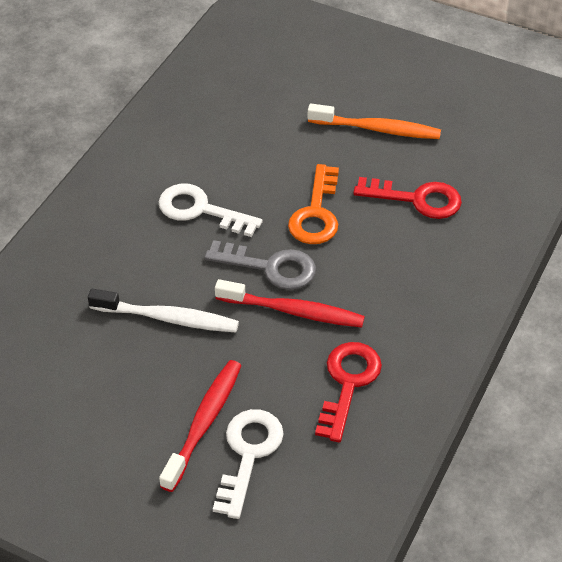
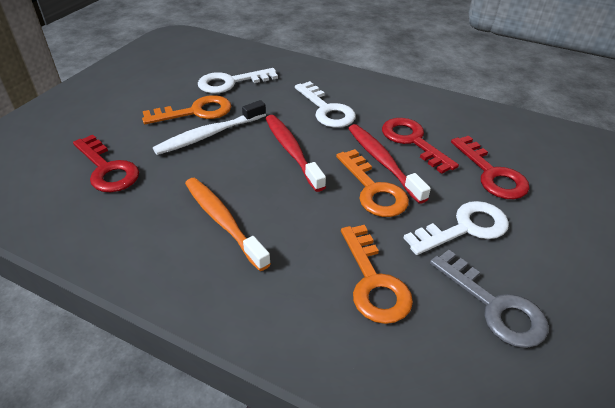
orange key: [288,164,339,244] = 1 -> [142,95,231,124] [336,149,409,217] [341,225,413,324] = 3
red key: [315,342,382,442] [353,177,462,219] = 2 -> [73,135,139,192] [382,118,459,174] [451,136,529,199] = 3
white key: [158,184,263,237] [213,409,284,519] = 2 -> [198,68,278,93] [295,81,356,128] [404,201,509,255] = 3

